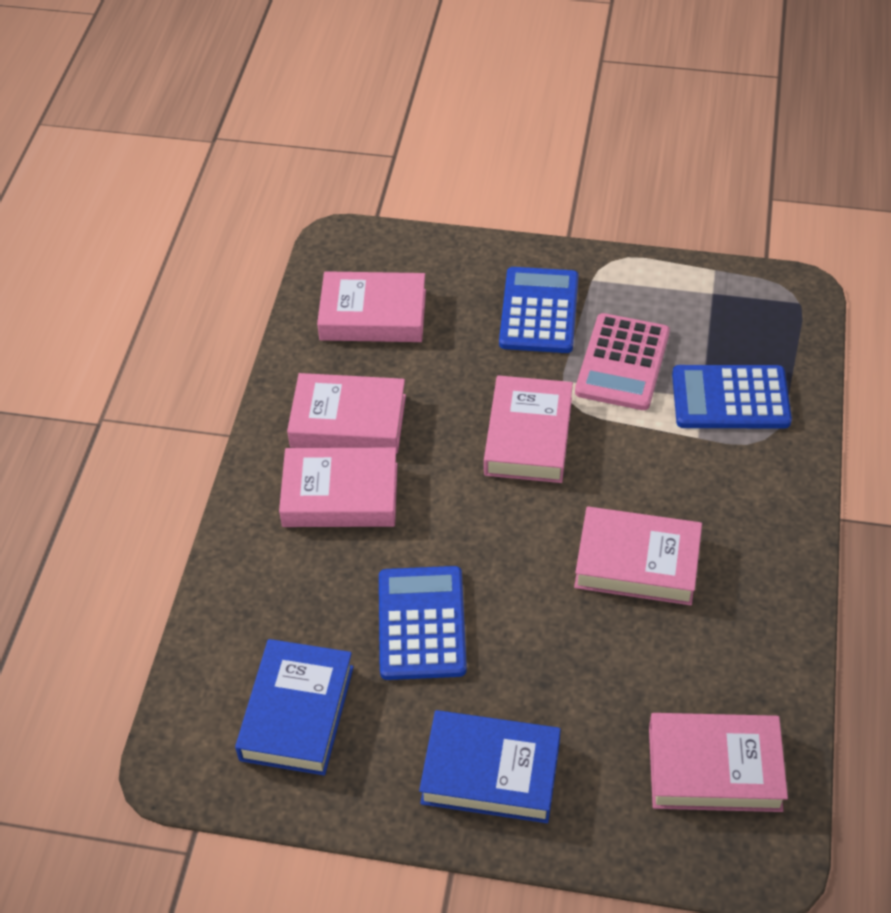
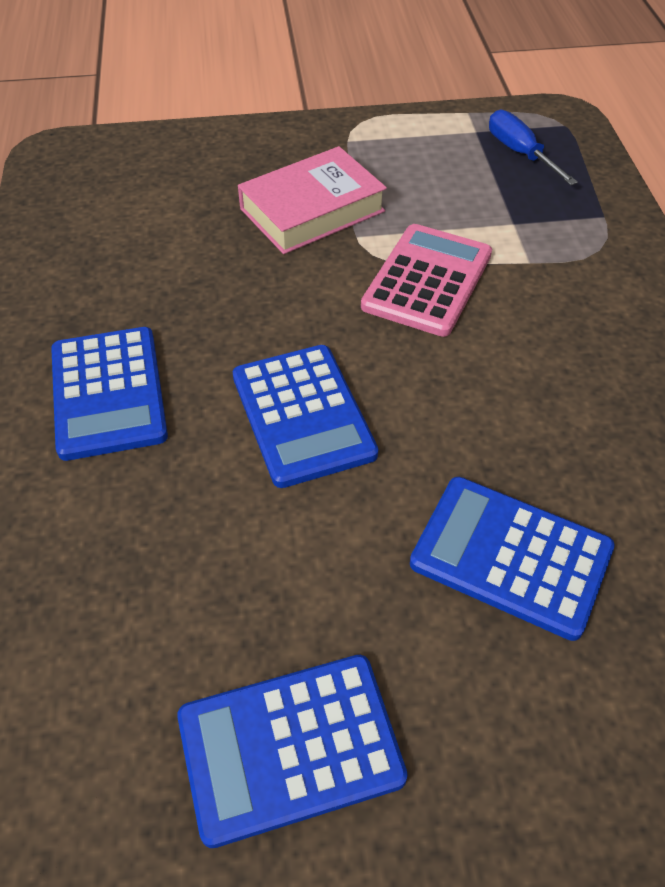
blue book: [235,639,354,776] [419,710,561,823] = 2 -> none = 0
blue calculator: [379,566,467,680] [499,267,578,353] [672,365,792,428] = 3 -> [51,327,168,461] [177,655,408,848] [232,345,378,488] [410,477,615,641] = 4
blue screwdriver: none = 0 -> [489,110,578,185] = 1
pink book: [279,447,398,527] [287,373,406,454] [317,271,426,342] [484,375,573,483] [574,507,702,605] [649,713,788,812] = 6 -> [238,146,387,254] = 1

